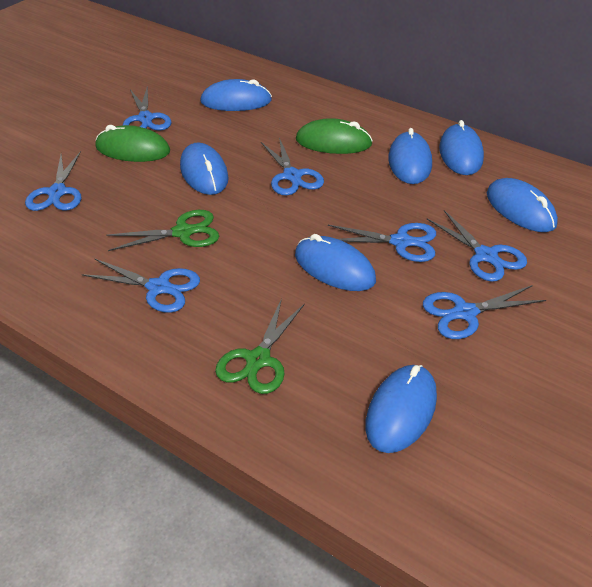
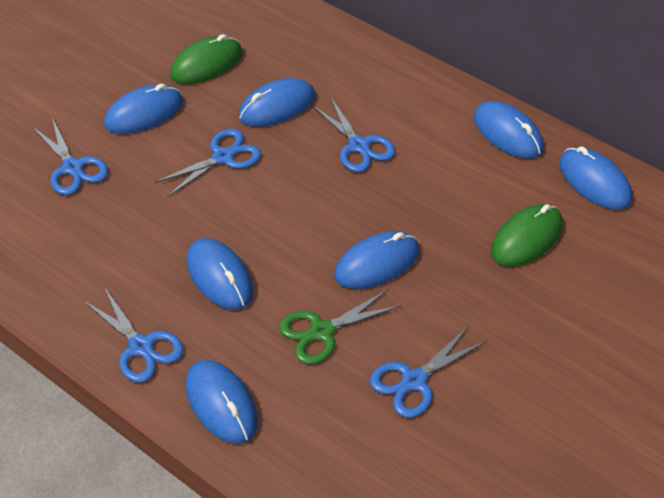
blue scissors: [25,151,81,211] [82,258,200,313] [123,86,172,131] [261,137,324,195] [328,223,436,262] [423,285,546,339] [427,210,527,282] = 7 -> [33,118,108,195] [83,287,184,383] [154,129,261,197] [312,96,395,172] [370,327,487,418] = 5
green scissors: [106,210,219,251] [215,298,305,394] = 2 -> [279,289,401,365] = 1

